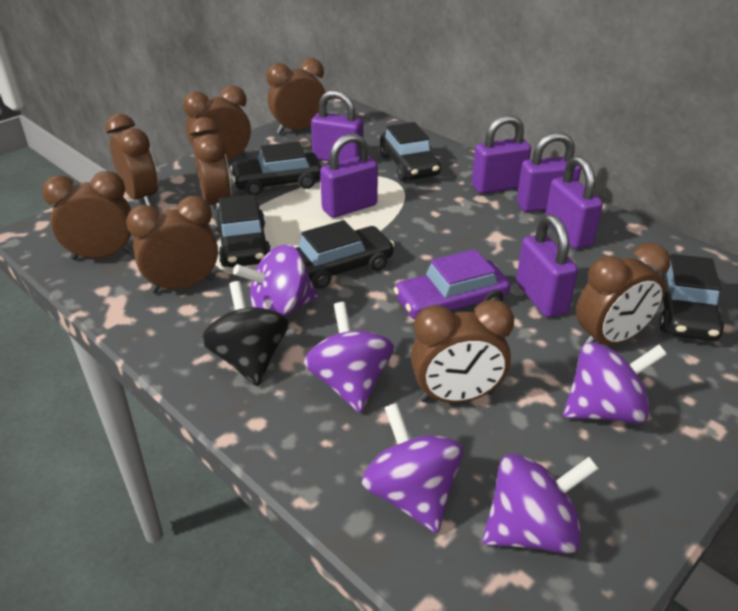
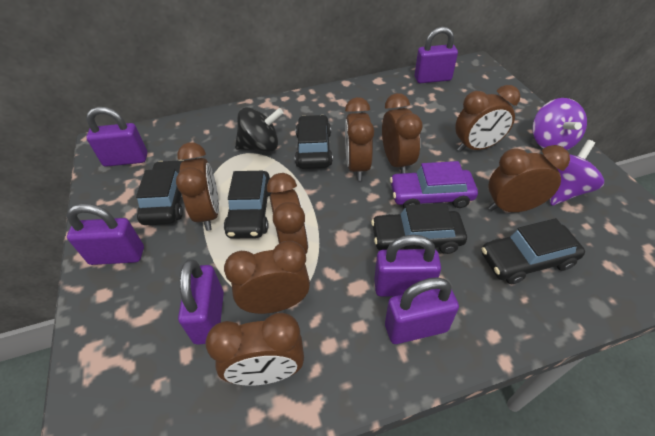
purple spinning top: [233,245,318,317] [304,302,394,413] [362,403,463,533] [482,453,599,554] [563,342,667,424] = 5 -> [532,98,587,150] [549,140,604,206] = 2

